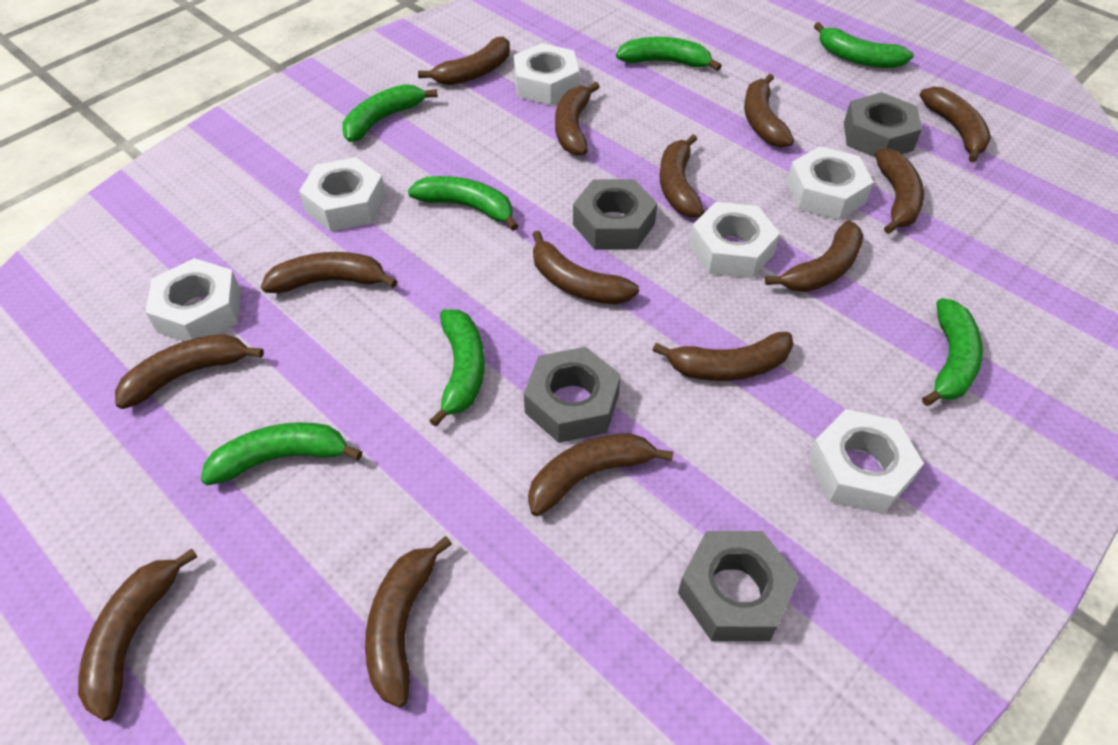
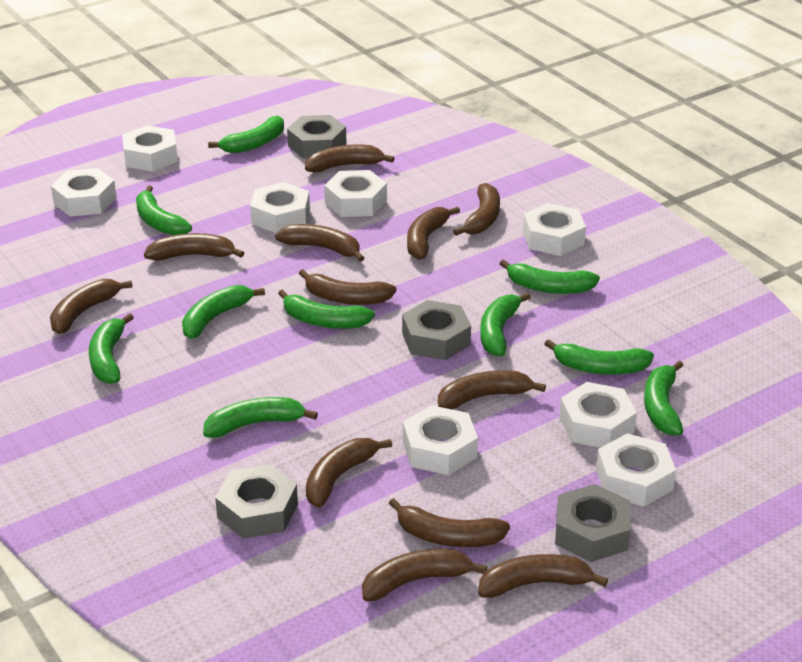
brown banana: [78,549,197,721] [115,334,264,409] [261,252,397,293] [365,536,452,708] [418,36,510,85] [528,433,673,516] [532,230,639,305] [555,82,600,156] [653,332,793,381] [659,134,704,218] [744,74,794,148] [765,221,864,292] [875,148,924,234] [919,87,991,163] = 14 -> [50,279,133,334] [144,233,244,261] [275,224,364,262] [299,269,396,305] [305,144,395,173] [306,438,392,508] [362,549,487,602] [389,498,510,547] [407,206,460,260] [438,370,546,409] [453,183,500,236] [478,554,608,598] = 12
green banana: [201,422,362,485] [342,84,438,142] [408,176,518,231] [429,309,485,427] [616,37,721,71] [814,22,914,68] [922,298,983,406] = 7 -> [89,313,134,384] [136,185,192,235] [182,285,265,339] [203,397,318,438] [208,116,284,153] [278,289,375,329] [480,292,531,356] [499,259,600,294] [544,339,654,375] [644,361,684,436] = 10
white nut: [145,258,241,342] [299,157,386,231] [513,43,579,105] [689,202,780,278] [787,146,873,220] [808,409,924,514] = 6 -> [51,168,117,217] [122,125,178,172] [250,182,310,234] [324,170,387,217] [403,405,478,475] [523,203,586,256] [559,382,637,448] [596,433,676,507] = 8

